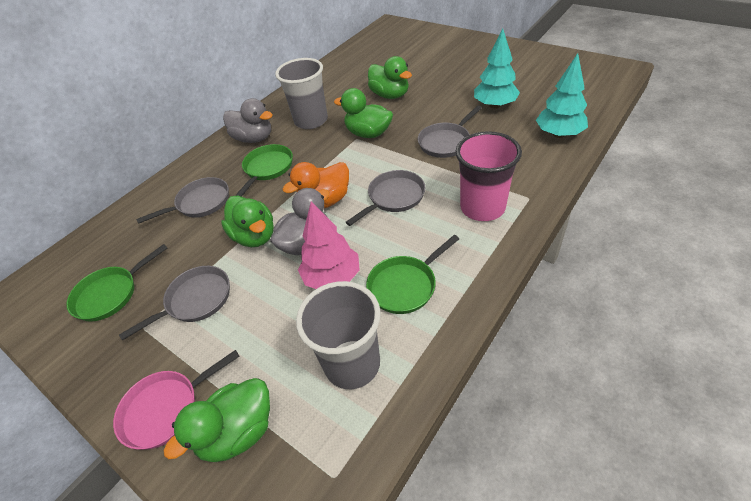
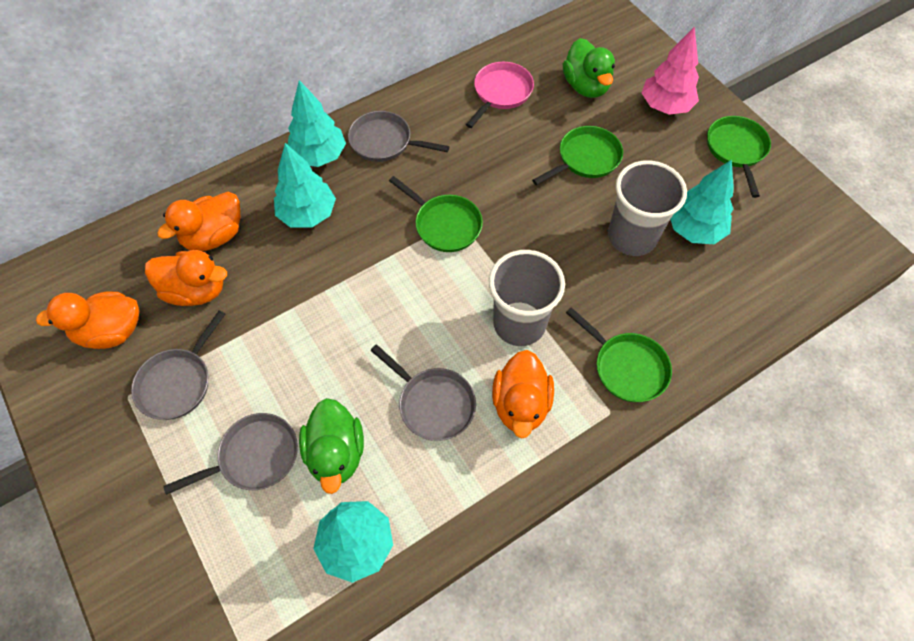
green duck: [164,378,270,462] [221,196,274,247] [334,88,393,138] [368,56,412,99] = 4 -> [299,398,364,494] [563,38,615,98] = 2
green pan: [66,244,167,321] [235,144,293,197] [366,235,459,314] = 3 -> [389,176,483,252] [532,126,623,185] [566,307,672,402] [707,116,771,198] = 4
grey duck: [223,98,273,143] [270,188,330,255] = 2 -> none = 0
orange duck: [283,162,349,208] = 1 -> [36,292,139,349] [145,250,227,306] [157,192,241,251] [492,350,554,439] = 4
pink cup: [455,131,522,221] = 1 -> none = 0
turquoise tree: [474,29,520,109] [536,53,588,138] = 2 -> [274,143,336,227] [287,80,346,167] [313,501,393,583] [670,160,734,244] = 4

